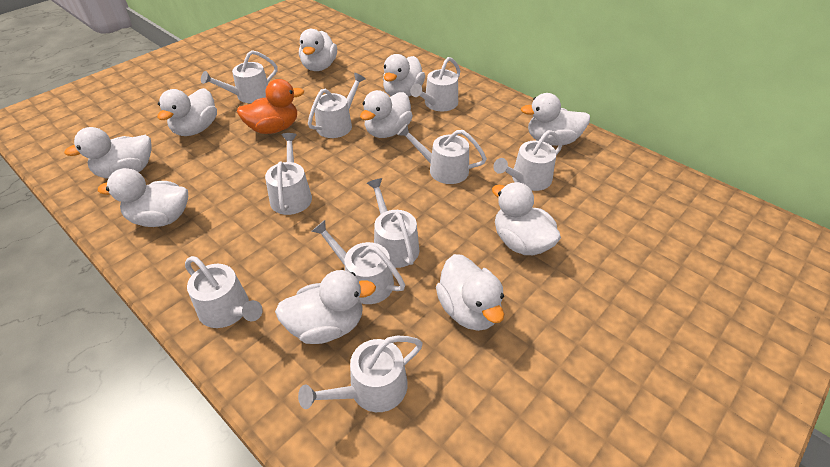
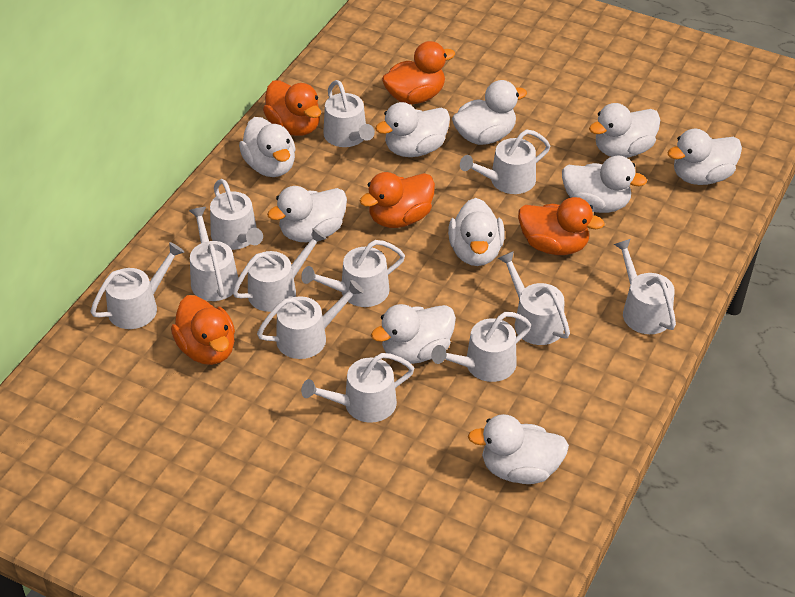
orange duck: [237,79,304,134] = 1 -> [171,295,235,365] [263,80,321,136] [360,172,435,228] [382,41,455,104] [518,197,605,255] = 5
white watering can: [185,256,263,328] [201,50,278,103] [265,133,312,215] [298,336,423,412] [308,73,366,138] [311,220,405,304] [367,178,419,268] [397,124,487,184] [410,57,460,111] [493,130,563,191] = 10 -> [90,242,184,329] [189,207,238,301] [210,179,263,250] [232,228,327,312] [257,280,364,359] [301,240,405,307] [301,353,414,423] [323,80,375,147] [431,312,531,382] [460,130,550,194] [497,251,570,345] [614,239,676,334] = 12

